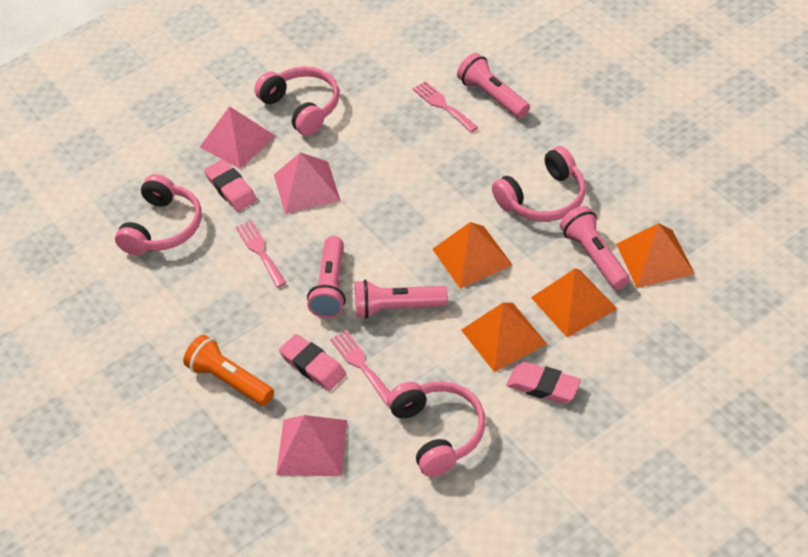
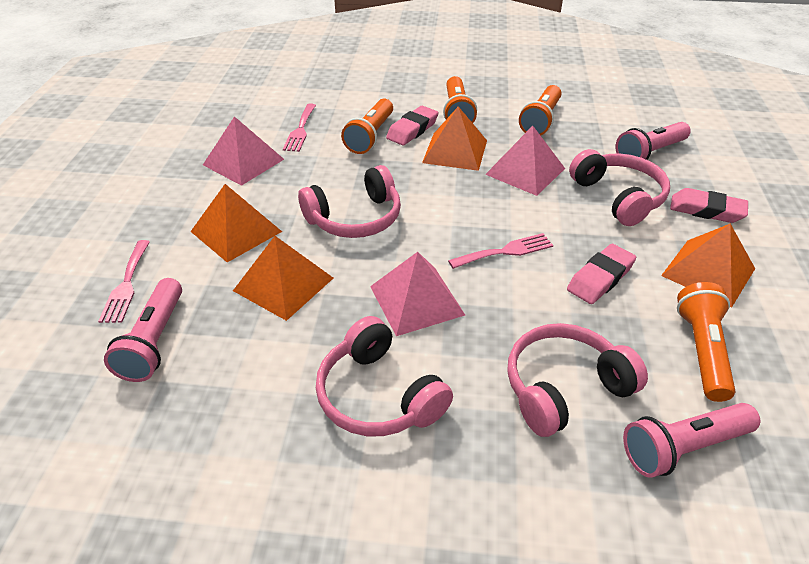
orange flashlight: [183,335,274,406] = 1 -> [341,99,393,154] [443,76,477,123] [519,85,561,136] [677,282,735,402] = 4
pink flashlight: [307,236,346,318] [355,280,448,319] [457,53,530,118] [560,206,629,290] = 4 -> [104,278,182,382] [616,122,691,160] [623,403,760,478] = 3

